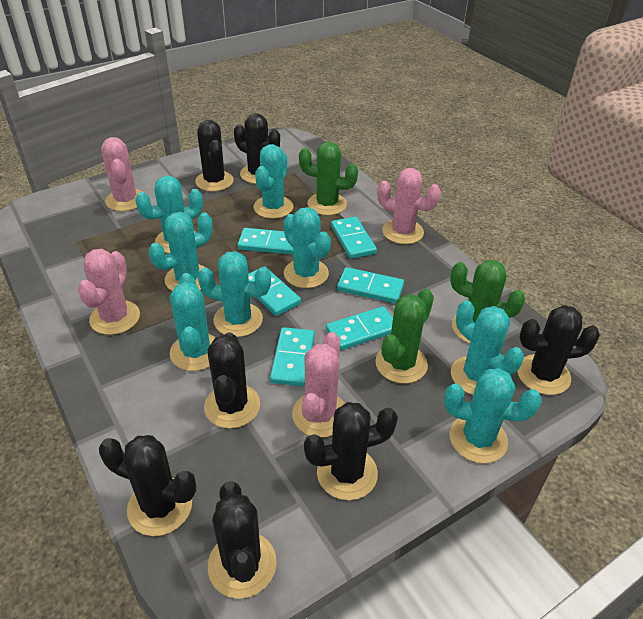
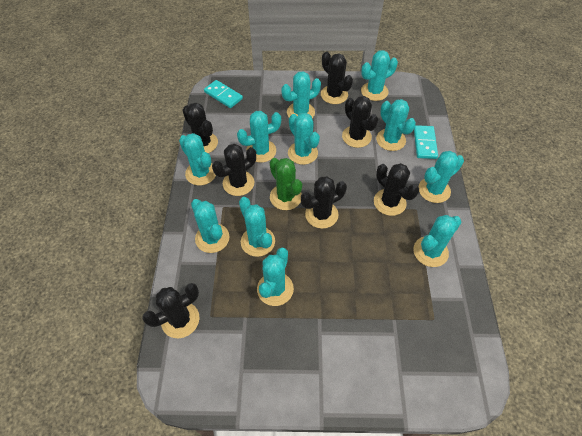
green cactus: [299,142,358,215] [375,289,434,383] [450,260,525,344] = 3 -> [270,158,302,210] = 1
pink cactus: [78,249,140,335] [101,137,142,211] [292,332,345,438] [377,168,441,244] = 4 -> none = 0
turquoise cactus: [135,176,203,253] [148,212,213,291] [170,273,216,371] [198,251,271,337] [253,144,293,219] [284,207,331,288] [444,368,542,463] [451,300,524,395] = 8 -> [179,133,216,186] [191,199,230,253] [237,111,281,163] [239,197,275,257] [257,247,294,306] [281,71,321,118] [288,113,320,165] [361,50,398,101] [376,99,416,151] [413,215,461,267] [419,151,464,203] = 11
turquoise domino: [237,228,293,255] [248,266,301,316] [270,327,315,386] [326,306,393,350] [331,217,377,259] [337,267,404,304] = 6 -> [204,80,243,108] [414,125,438,159] = 2

